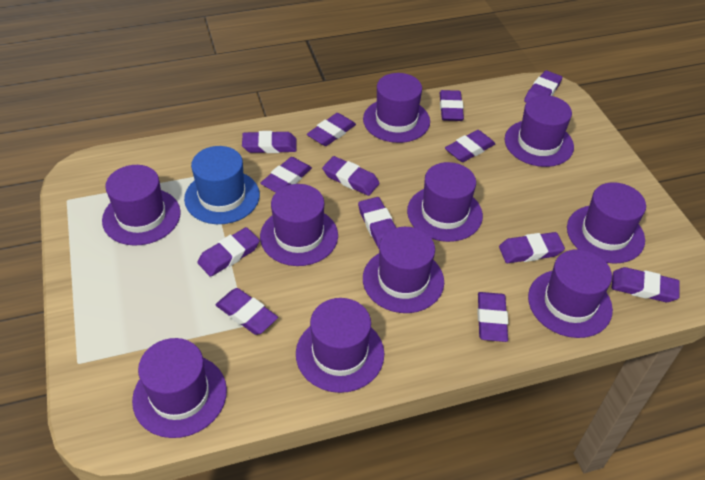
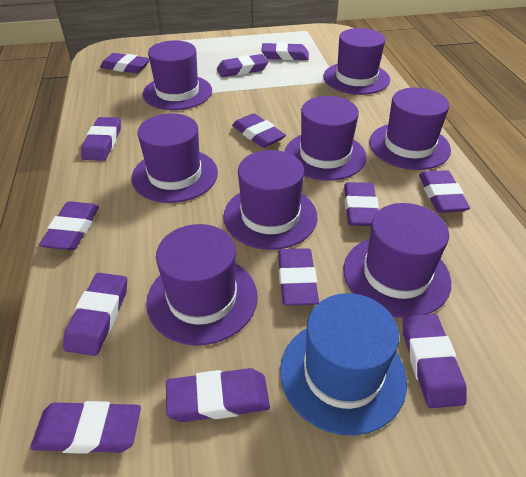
purple hat: [102,165,181,246] [132,338,227,438] [260,184,338,266] [296,298,384,393] [363,73,430,143] [363,227,444,313] [407,162,483,242] [505,95,574,167] [528,249,613,338] [567,182,646,264] = 10 -> [131,113,218,203] [143,40,212,110] [146,224,258,345] [223,150,318,250] [285,96,367,181] [323,28,390,95] [344,203,451,318] [369,88,451,170] = 8

